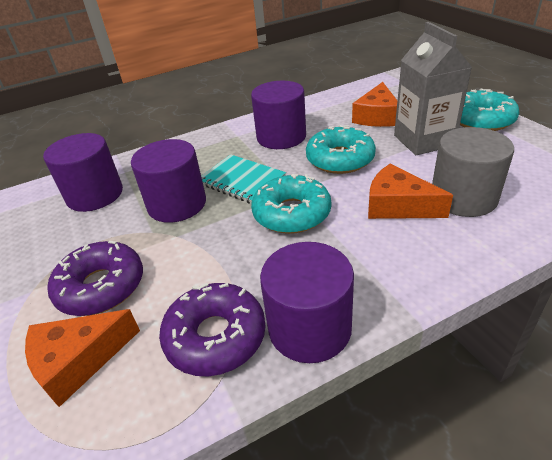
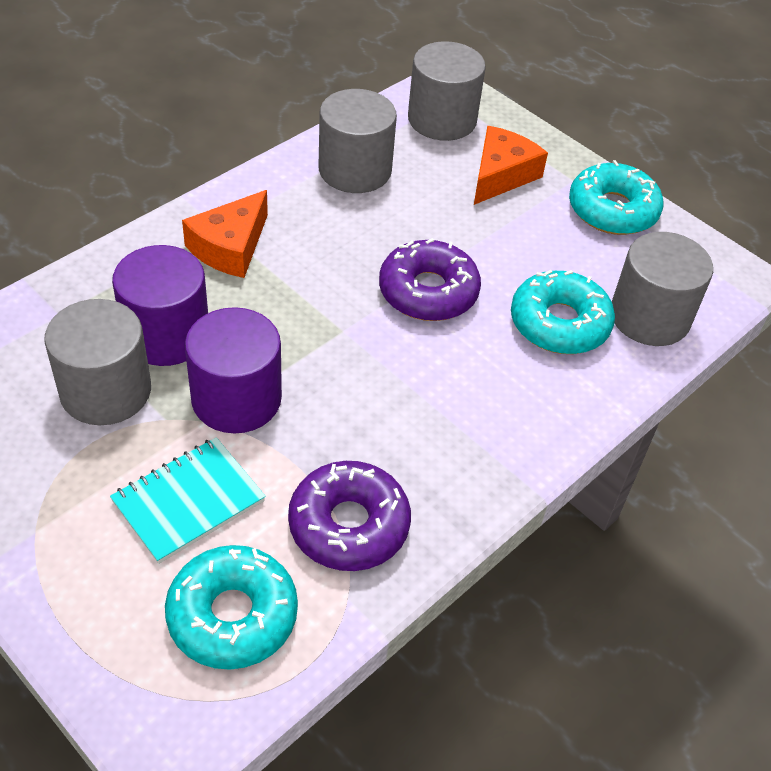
grey carton: [394,22,472,155] = 1 -> none = 0
grey cylinder: [432,127,514,217] = 1 -> [44,299,151,425] [319,89,397,193] [408,41,486,141] [612,232,713,346] = 4
orange cheese: [25,309,140,407] [352,82,397,127] [368,164,453,219] = 3 -> [182,190,268,278] [474,126,548,205] = 2
purple cylinder: [43,133,123,212] [131,139,206,223] [251,81,306,149] [260,242,354,363] = 4 -> [112,245,208,366] [185,307,282,433] = 2

